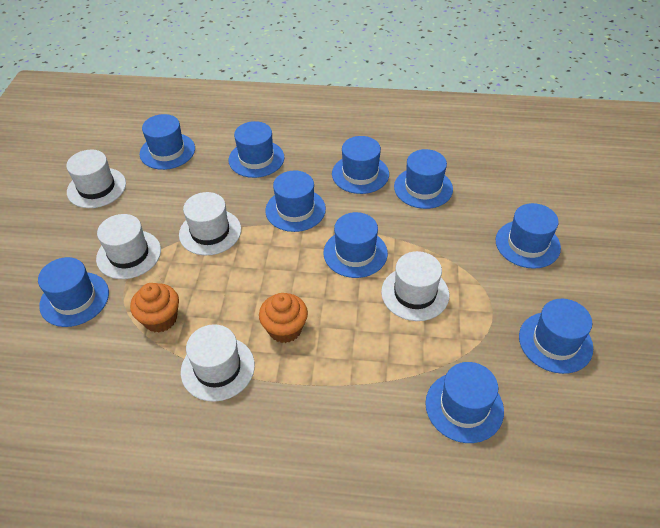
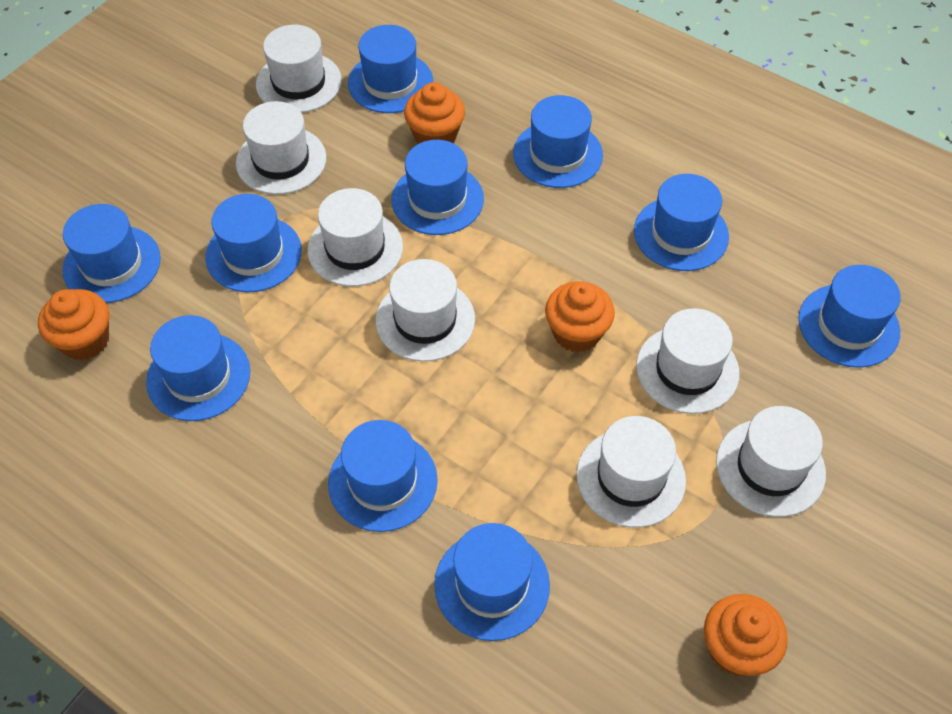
orange cupcake: [130,283,179,332] [259,293,308,343] = 2 -> [38,289,109,361] [404,82,465,144] [545,281,615,353] [704,594,788,676] = 4
white hat: [66,150,126,208] [96,214,161,279] [179,192,241,255] [181,324,255,402] [381,251,449,321] = 5 -> [236,101,326,195] [256,25,342,113] [307,188,403,286] [376,259,475,362] [577,416,686,528] [636,308,739,414] [716,406,826,517] = 7

